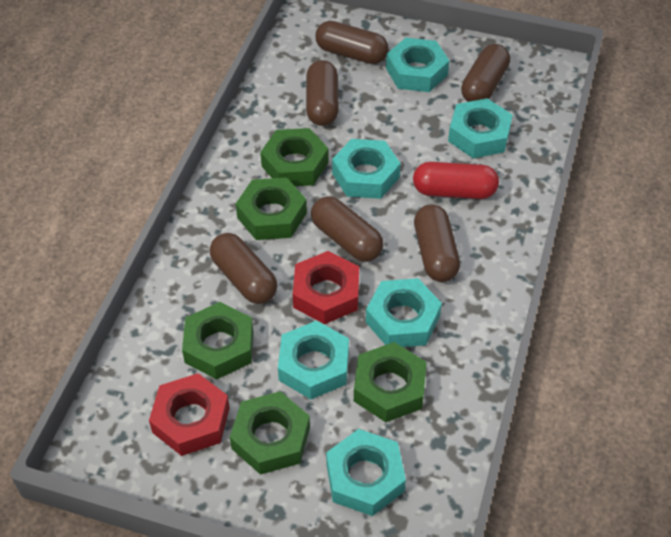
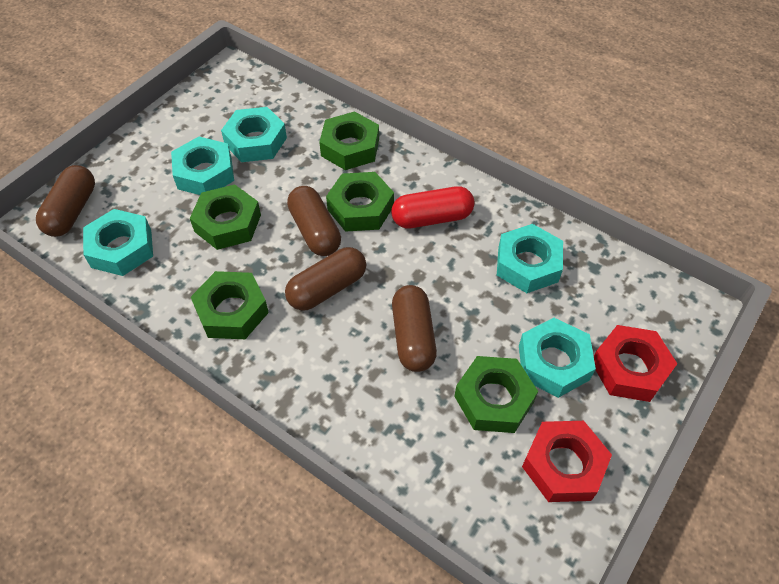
brown capsule: [210,233,277,304] [306,60,339,126] [311,196,383,262] [315,21,389,64] [414,204,460,282] [461,44,510,102] = 6 -> [36,165,95,237] [285,247,366,311] [287,186,341,256] [392,285,437,372] = 4
turquoise nut: [278,321,349,399] [326,429,406,516] [332,139,401,199] [366,278,442,347] [386,38,449,92] [448,98,513,158] = 6 -> [83,209,153,276] [171,137,234,195] [221,107,287,162] [497,224,563,293] [519,318,596,398] = 5

